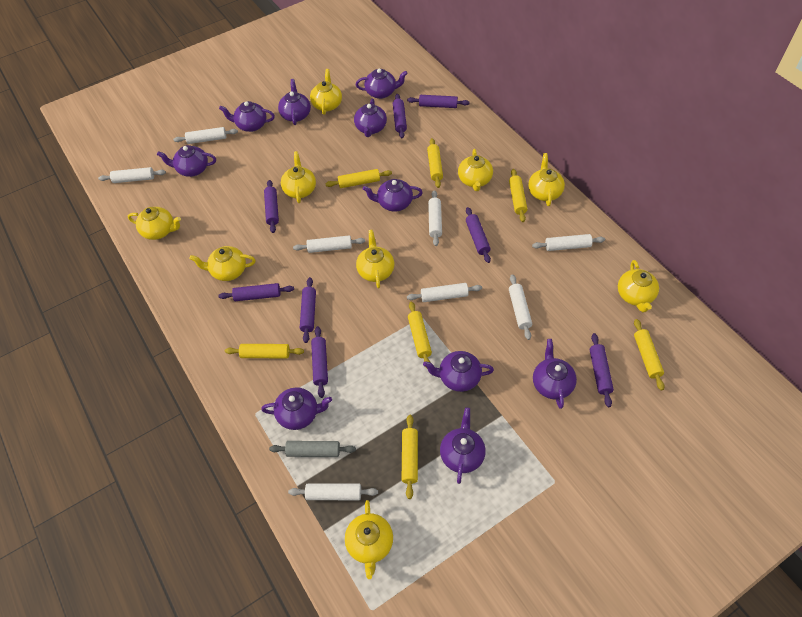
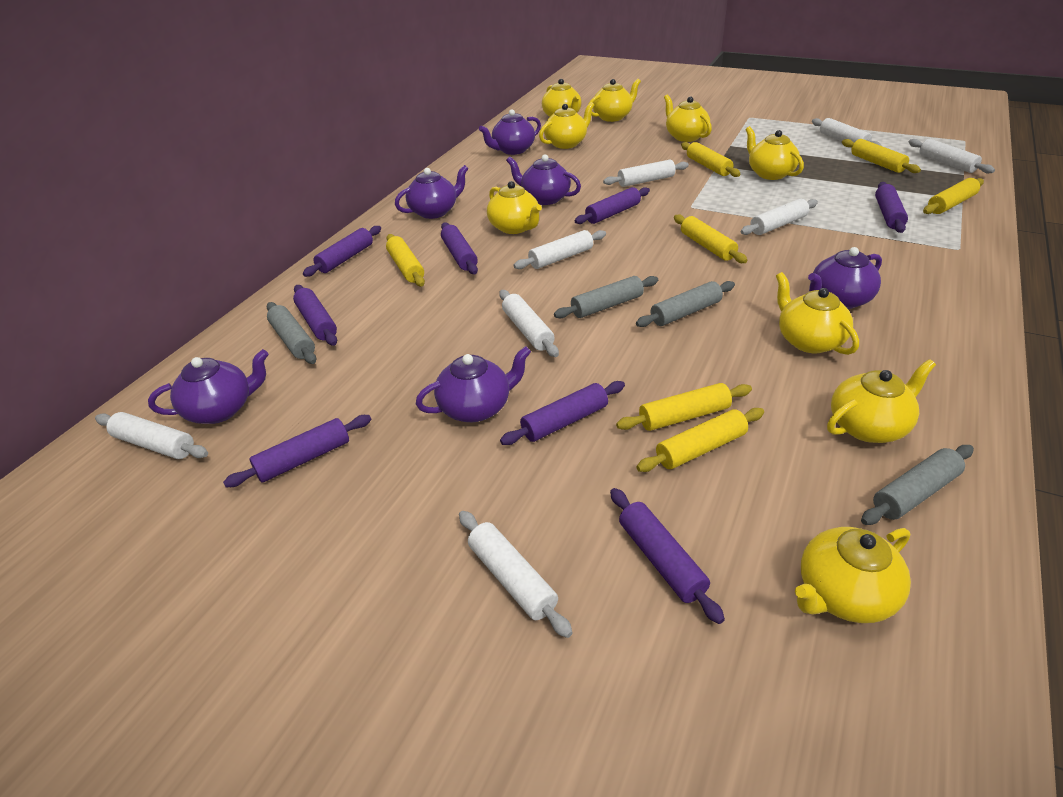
grey rolling pin: [269,441,356,457] = 1 -> [267,302,316,364] [554,276,658,318] [636,281,735,327] [861,445,974,525] = 4
purple teapot: [157,145,216,177] [219,101,275,132] [261,387,332,430] [278,79,311,125] [354,98,387,137] [356,68,408,99] [363,179,423,212] [423,351,494,392] [440,408,486,484] [533,339,577,409] = 10 -> [148,349,269,424] [395,165,468,219] [416,346,531,422] [479,109,541,155] [506,155,581,205] [808,247,882,309] = 6

